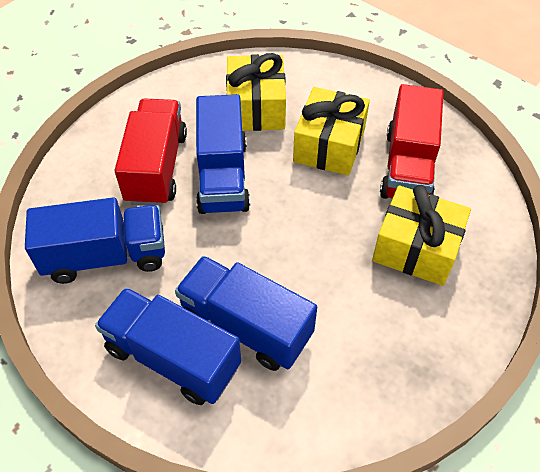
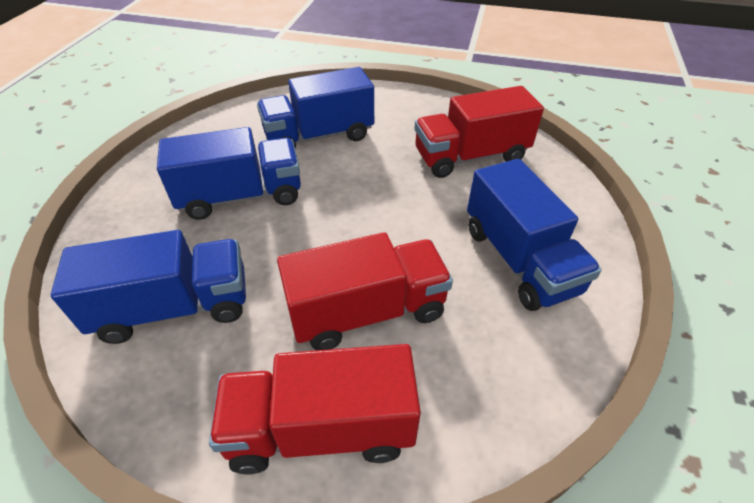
red truck: [115,99,187,206] [380,84,444,199] = 2 -> [209,344,421,475] [277,232,453,350] [414,86,544,178] = 3
yellow gift: [226,53,286,131] [293,87,370,176] [372,185,471,286] = 3 -> none = 0

